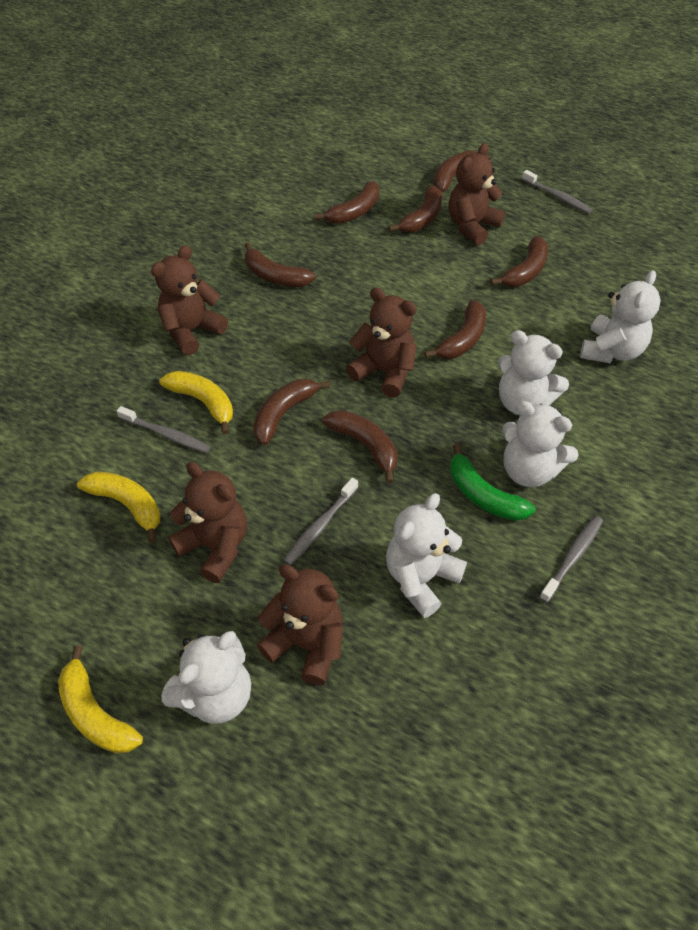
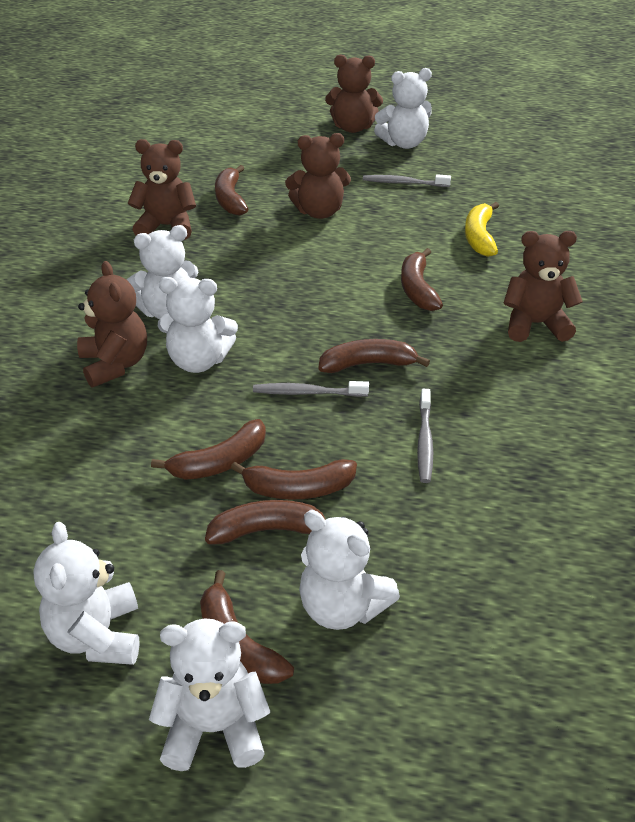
brown banana: [244,242,316,287] [253,379,330,445] [315,181,380,224] [322,410,397,484] [388,185,442,233] [424,300,486,359] [433,150,491,192] [490,236,548,287] = 8 -> [151,419,266,480] [200,570,294,684] [205,500,326,544] [215,165,248,215] [231,459,357,500] [319,339,430,373] [401,248,443,311] = 7
green banana: [450,444,536,521] = 1 -> none = 0
grey toothbrush: [117,406,211,453] [284,478,359,565] [522,170,593,214] [539,516,603,603] = 4 -> [253,381,369,397] [363,174,451,187] [417,389,433,483] = 3
white teddy bear: [161,631,251,724] [386,493,467,618] [498,330,569,415] [502,401,579,487] [580,270,661,364] = 5 -> [33,522,140,665] [126,225,198,319] [149,618,270,771] [158,277,238,373] [299,510,400,630] [374,68,432,149] = 6
yellow banana: [58,646,143,754] [77,471,160,543] [159,371,233,434] = 3 -> [465,202,499,257] = 1

